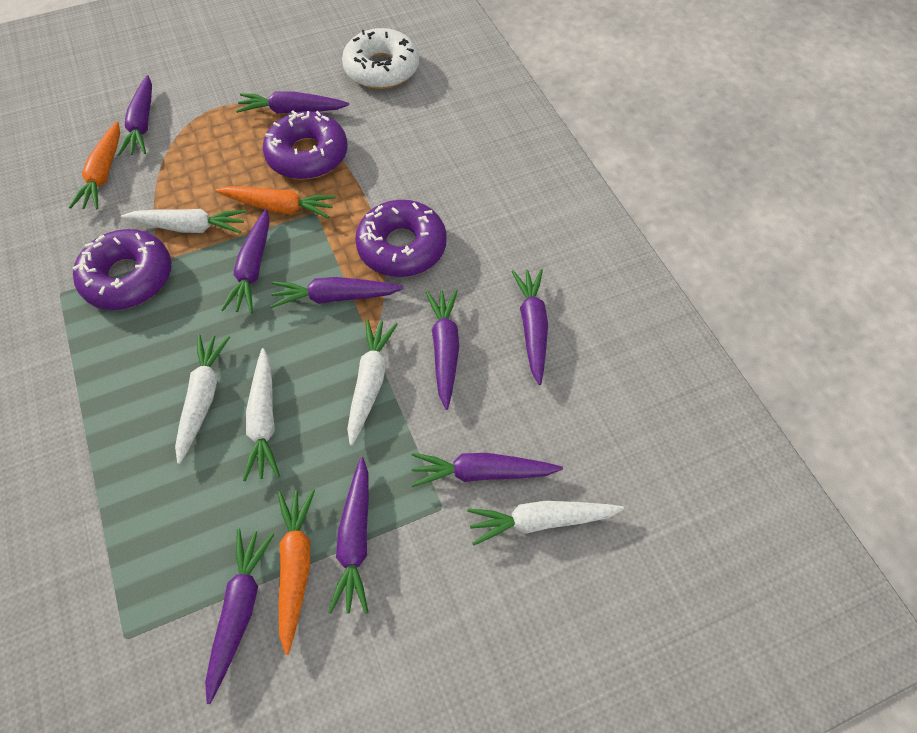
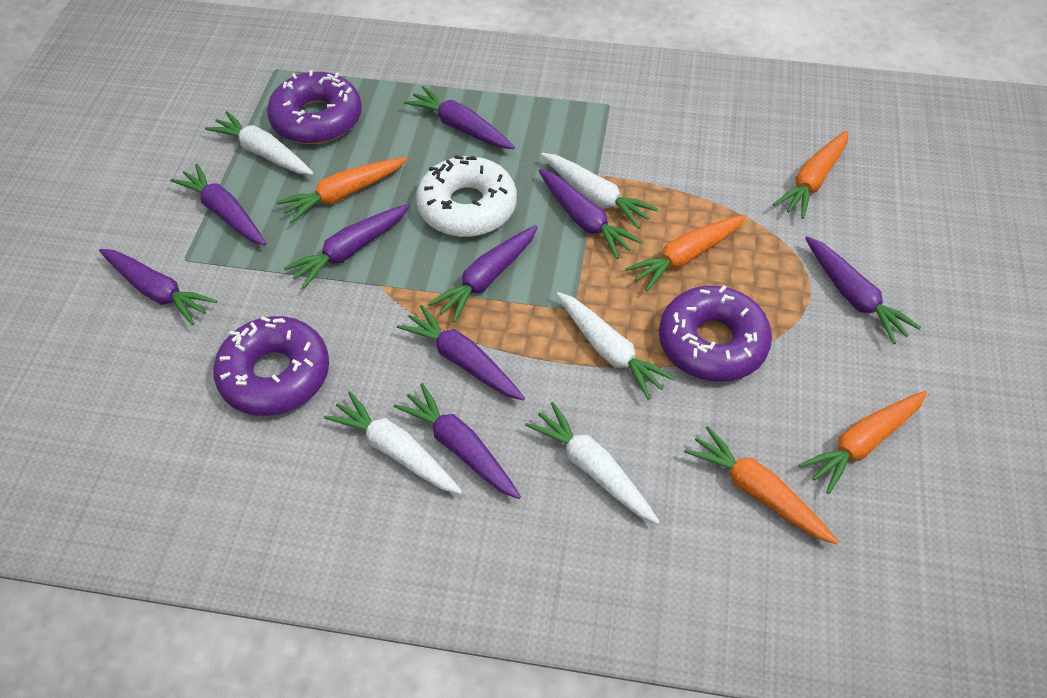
orange carrot: [69,121,120,209] [215,186,336,219] [278,489,315,655] = 3 -> [277,157,407,223] [625,215,746,291] [684,426,839,544] [773,131,848,219] [799,391,927,494] = 5

